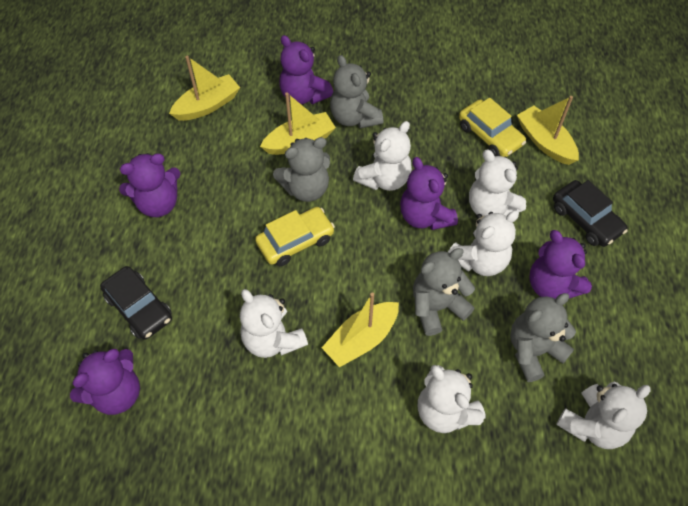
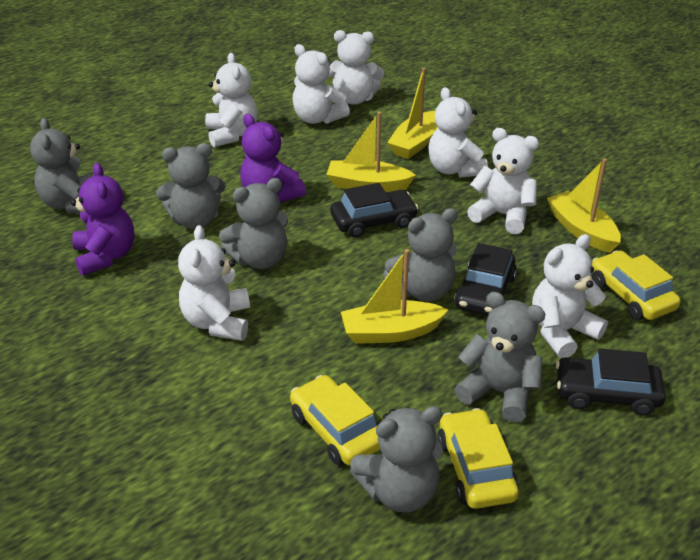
black car: [100,266,172,340] [553,180,628,247] = 2 -> [330,183,418,238] [454,243,517,316] [556,348,666,416] = 3
grey teddy bear: [273,137,330,202] [330,55,383,128] [413,248,475,336] [510,293,576,382] = 4 -> [30,118,93,213] [156,143,226,229] [219,178,288,269] [350,406,443,513] [383,208,458,302] [455,292,545,423] = 6
purple teddy bear: [70,349,140,415] [119,153,180,217] [279,35,333,104] [400,157,458,230] [529,230,592,299] = 5 -> [71,163,134,276] [240,114,306,202] = 2
white teddy bear: [240,289,308,358] [353,121,412,191] [418,365,486,433] [448,210,519,276] [469,149,526,216] [556,382,650,449] = 6 -> [178,225,250,341] [205,53,257,147] [292,44,350,124] [329,30,384,105] [428,87,488,178] [467,128,539,234] [532,234,608,358] = 7
yellow car: [255,207,335,266] [459,98,526,157] = 2 -> [290,375,380,466] [437,408,519,509] [592,251,681,320] = 3

